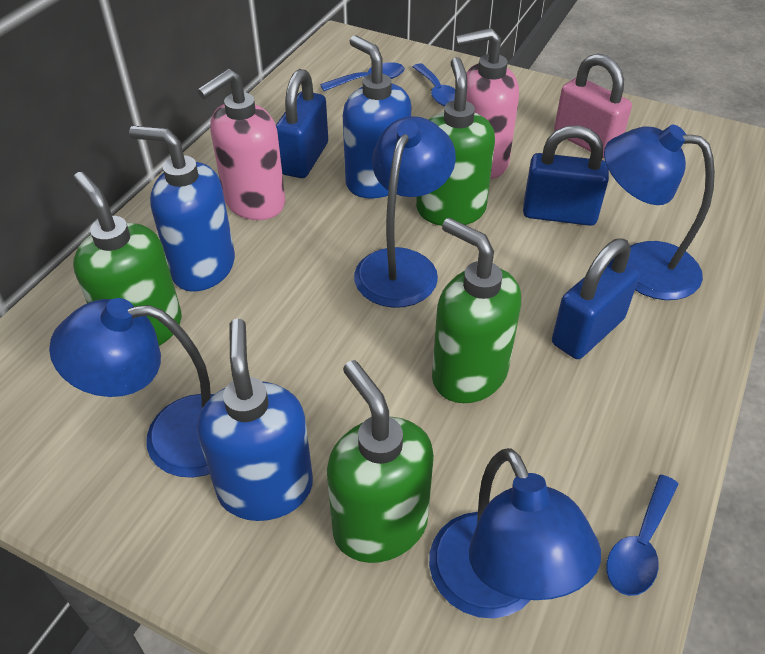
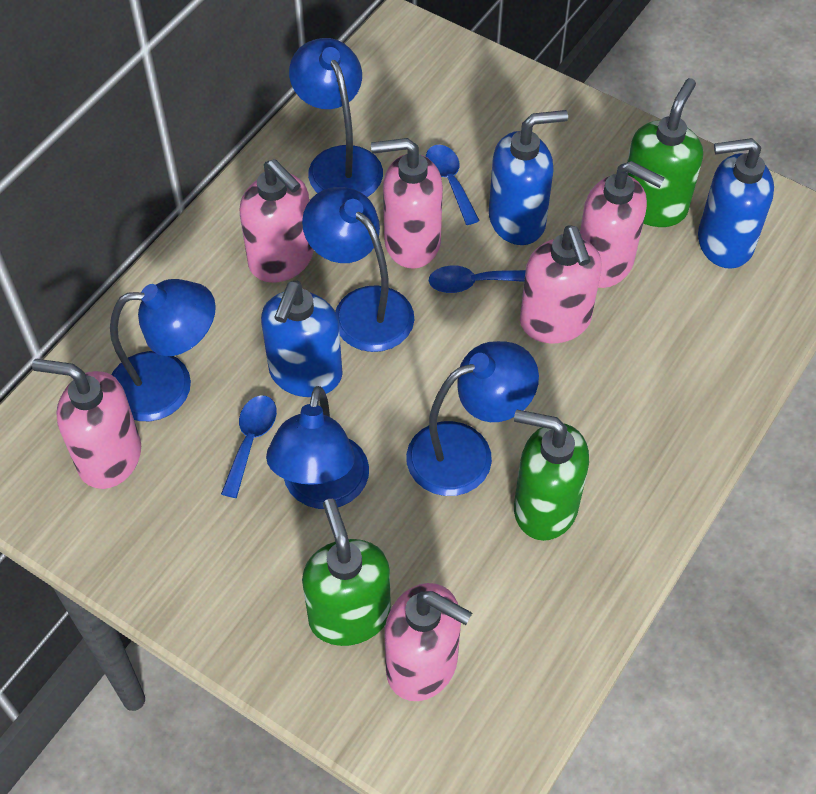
blue lamp: [49,298,215,478] [354,116,456,308] [429,448,601,618] [604,125,715,300] = 4 -> [110,279,216,421] [266,386,369,509] [289,38,383,197] [302,187,414,352] [406,341,539,496] = 5
blue padlock: [276,69,328,178] [523,125,609,226] [552,238,640,359] = 3 -> none = 0
green soap dispenser: [73,172,182,346] [327,360,434,563] [416,57,495,226] [432,218,521,403] = 4 -> [302,499,391,646] [514,410,589,541] [627,78,703,227] = 3
pink padlock: [554,54,632,158] = 1 -> none = 0
pink soap dispenser: [197,69,285,220] [456,28,519,179] = 2 -> [32,359,141,489] [240,159,314,283] [371,138,443,269] [385,583,472,701] [520,225,602,343] [580,161,665,288] = 6

